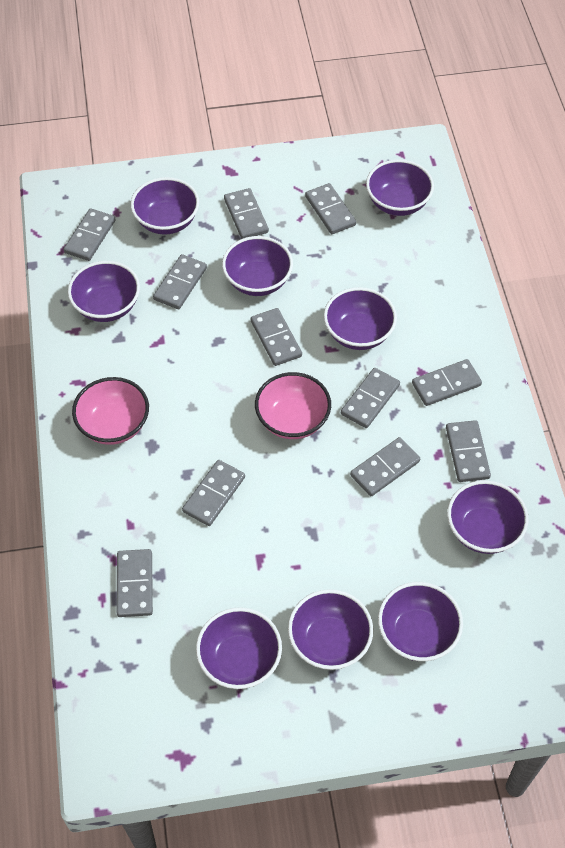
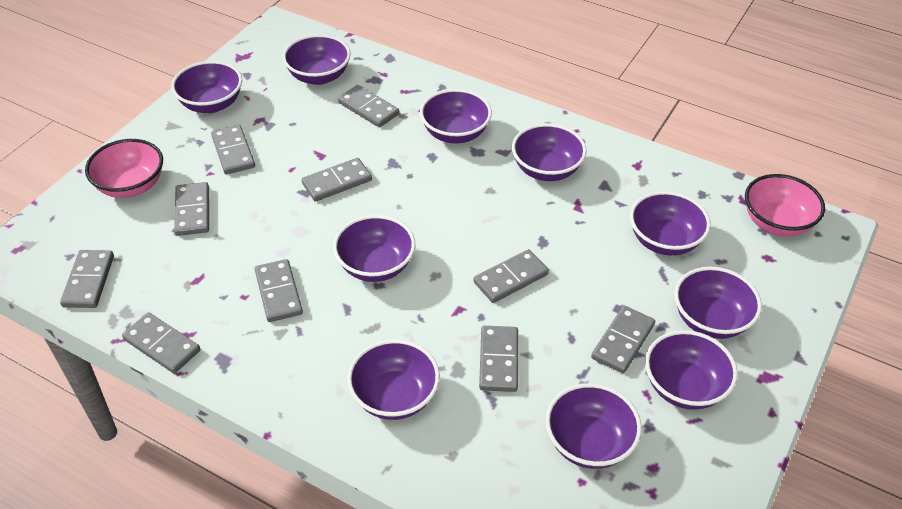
grey domino: [64,208,115,261] [117,549,153,617] [153,254,207,309] [182,460,245,526] [224,188,269,239] [251,308,302,366] [305,183,356,234] [341,368,400,428] [350,437,420,496] [412,359,482,406] [446,420,491,482] = 11 -> [60,250,114,308] [122,312,200,373] [174,182,209,236] [211,125,255,174] [255,259,303,322] [302,158,372,202] [338,85,399,127] [473,249,549,303] [479,326,518,392] [591,306,655,373] = 10
purple bowl: [68,261,140,322] [131,177,199,235] [196,607,282,689] [222,236,293,296] [288,589,373,670] [324,287,397,350] [366,159,434,216] [378,582,463,661] [447,480,529,554] = 9 -> [171,61,242,113] [283,34,351,85] [333,215,415,282] [347,339,440,420] [420,89,492,143] [512,124,587,181] [545,383,642,469] [630,191,711,256] [645,330,738,410] [674,267,762,339] = 10

